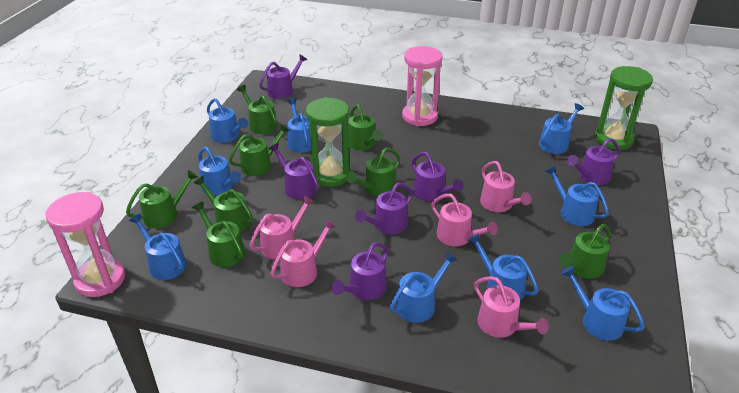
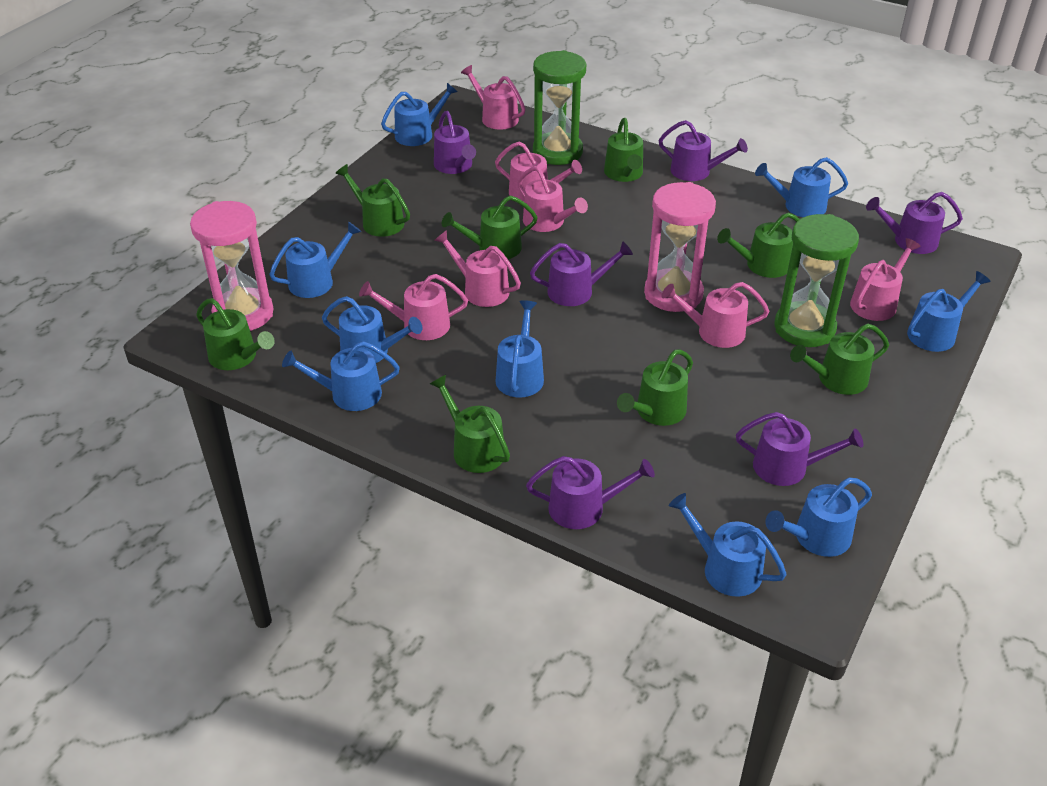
pink watering can: [250,196,315,260] [270,219,336,287] [431,194,498,246] [474,276,549,338] [480,161,532,212] = 5 -> [359,274,468,340] [434,230,521,307] [461,65,525,130] [495,141,582,202] [517,166,588,232] [661,282,769,348] [850,238,921,321] = 7

